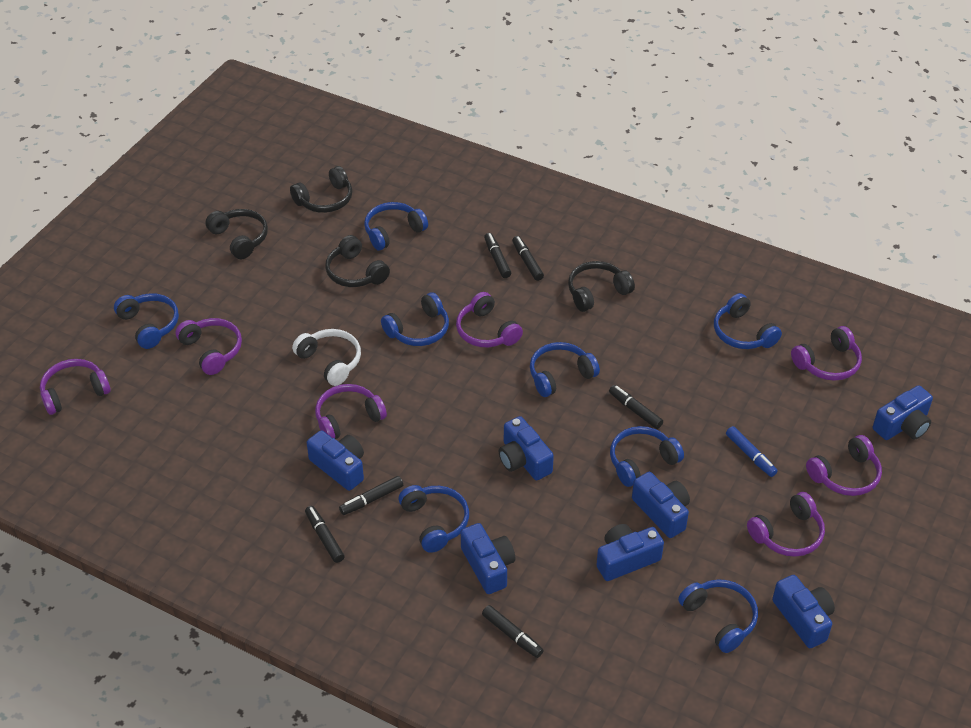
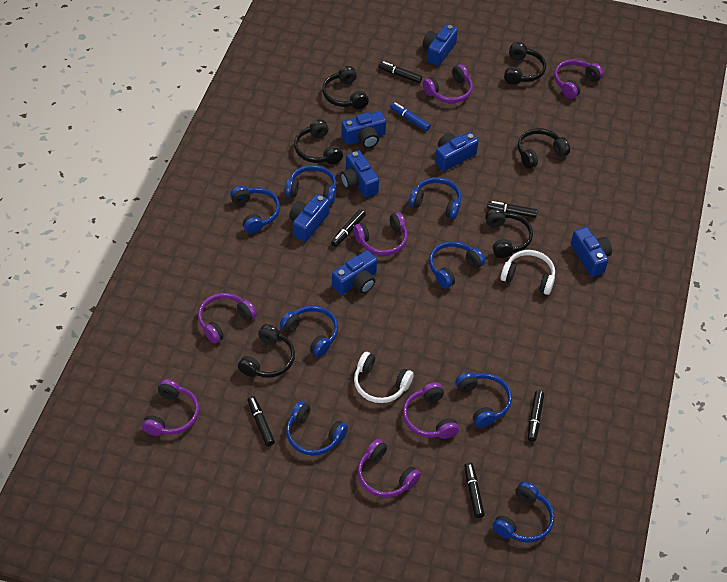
black headphones: [205,209,268,259] [290,166,352,213] [325,235,390,287] [568,261,635,312] = 4 -> [238,324,295,378] [294,119,343,164] [322,66,369,109] [485,209,533,258] [504,42,546,85] [518,128,570,169] = 6
white headphones: [292,329,361,386] = 1 -> [354,352,414,403] [500,250,555,295] = 2

